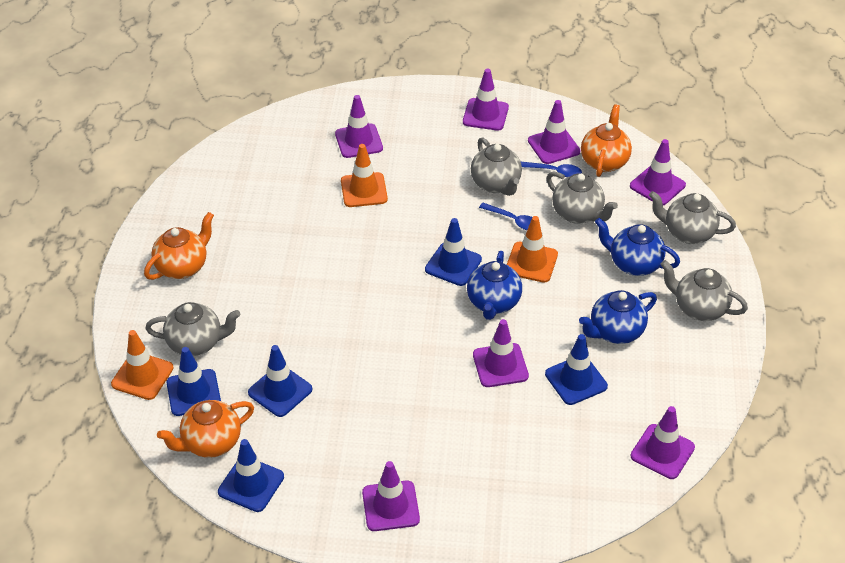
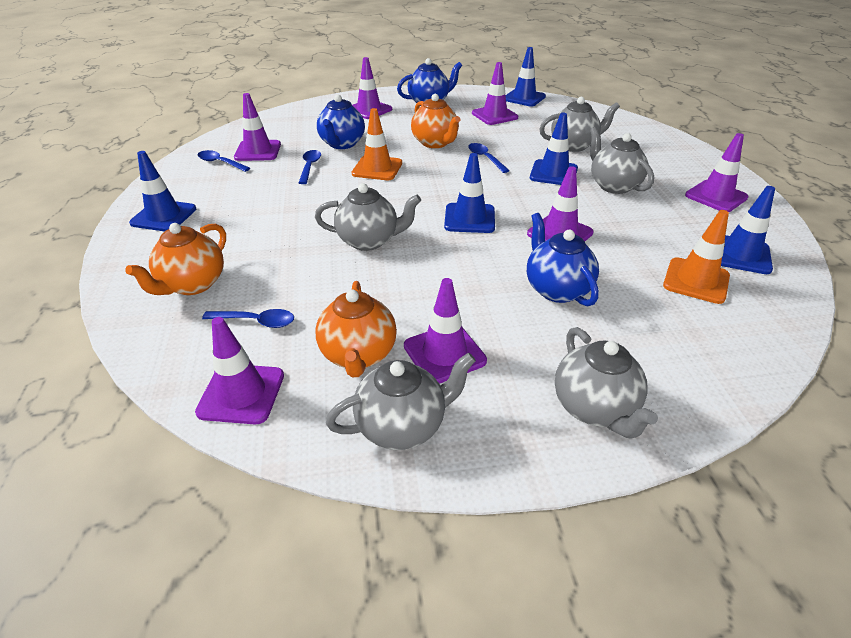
blue spoon: [479,203,532,230] [521,162,582,177] = 2 -> [197,150,250,172] [202,309,294,328] [299,150,321,184] [468,143,510,173] = 4
orange traffic cone: [111,330,174,400] [341,144,388,207] [507,216,558,283] = 3 -> [352,108,402,180] [663,210,730,304] = 2

